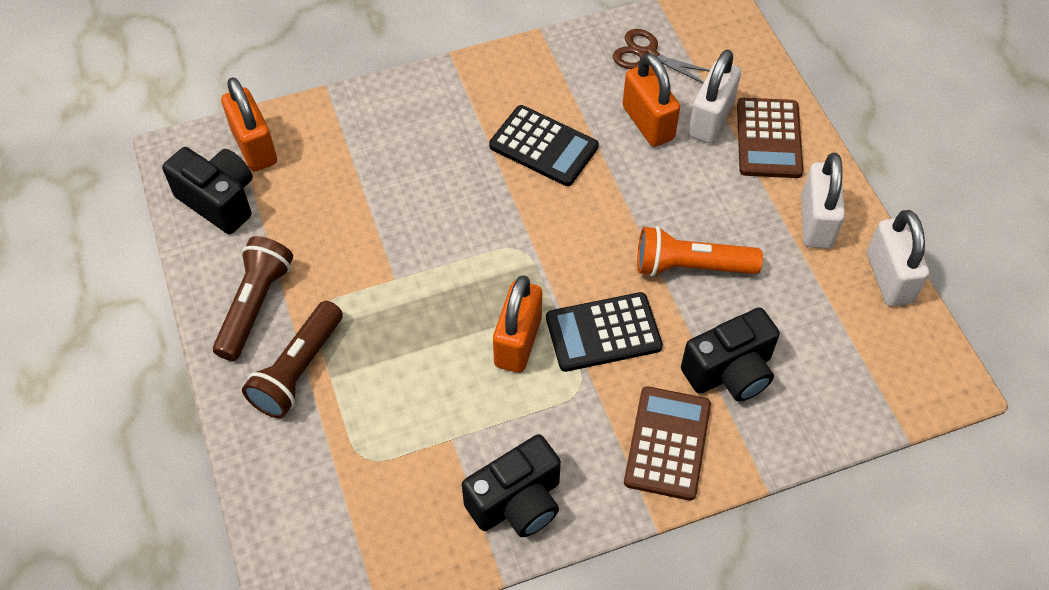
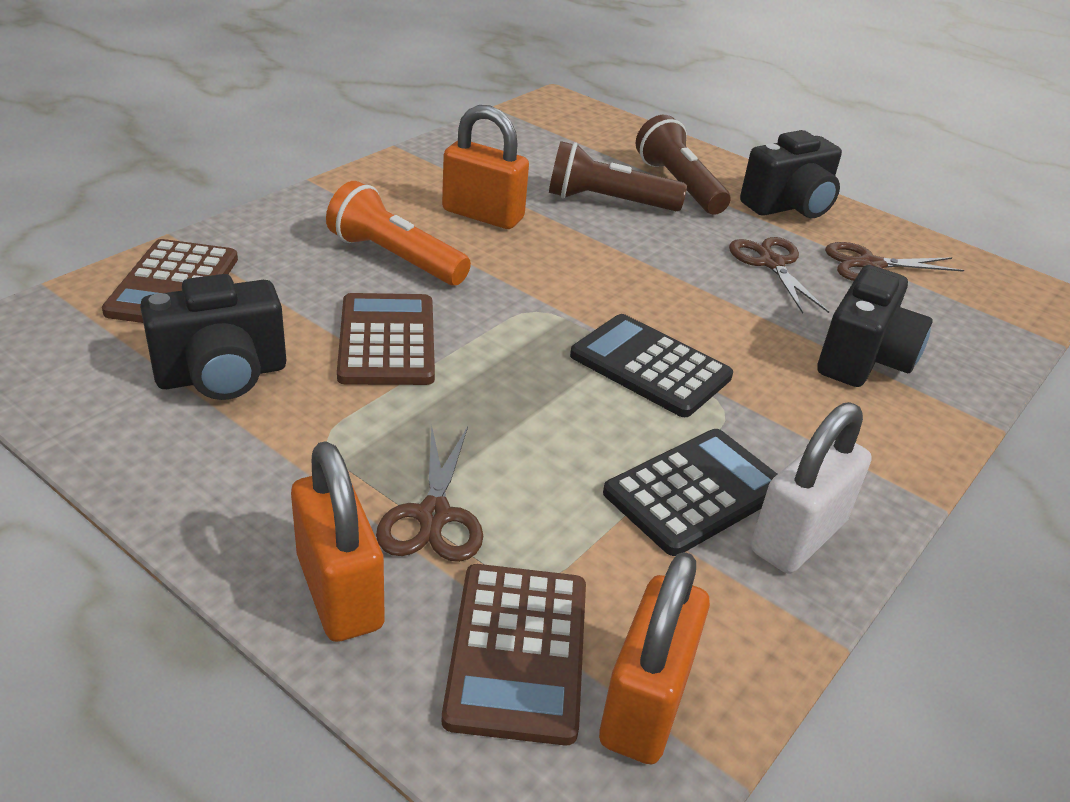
brown calculator: [624,386,711,501] [737,98,803,178] = 2 -> [102,239,238,323] [337,293,435,385] [442,564,586,745] = 3
brown scissors: [613,29,710,83] = 1 -> [376,425,483,562] [729,237,829,313] [825,242,964,281] = 3
white padlock: [688,49,741,144] [801,153,845,249] [867,210,929,307] = 3 -> [751,402,872,573] = 1

